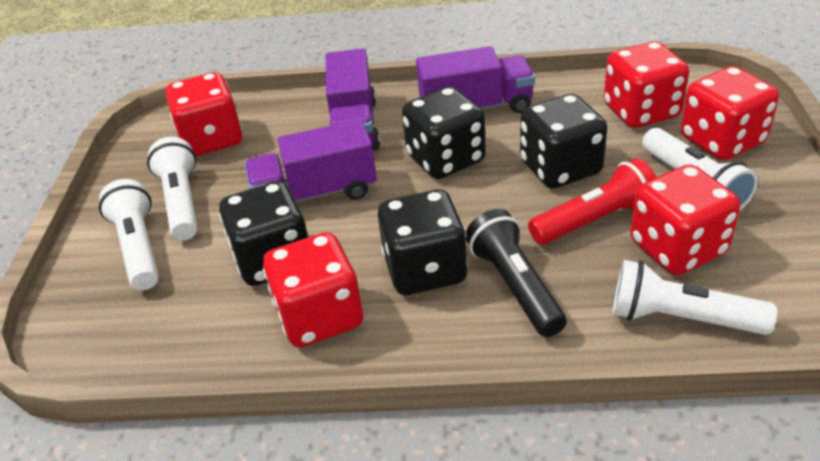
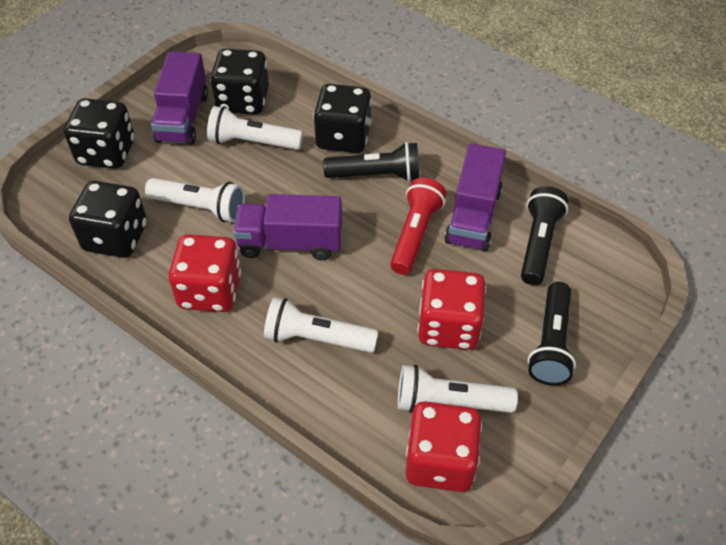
black flashlight: [466,209,567,337] = 1 -> [323,142,419,181] [521,186,568,285] [528,282,576,385] = 3
red dice: [166,72,242,156] [263,232,363,347] [604,42,689,128] [630,164,741,275] [681,66,779,160] = 5 -> [169,234,241,312] [406,401,482,492] [418,269,486,350] = 3

